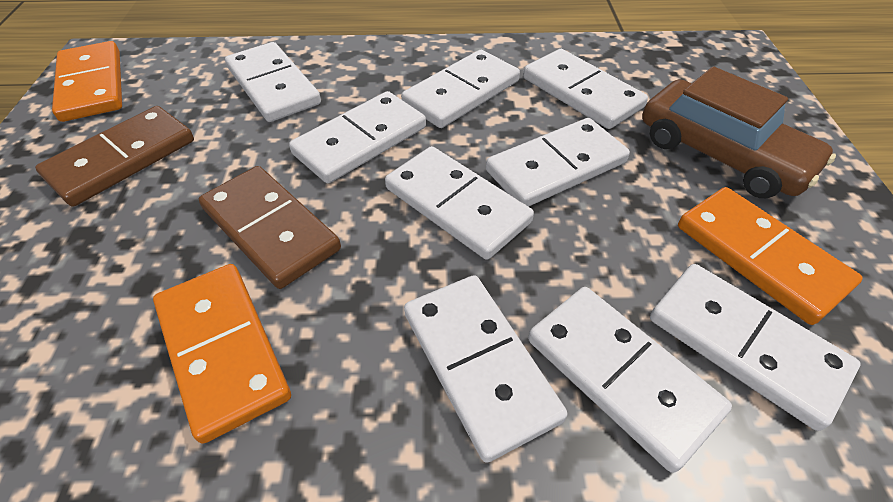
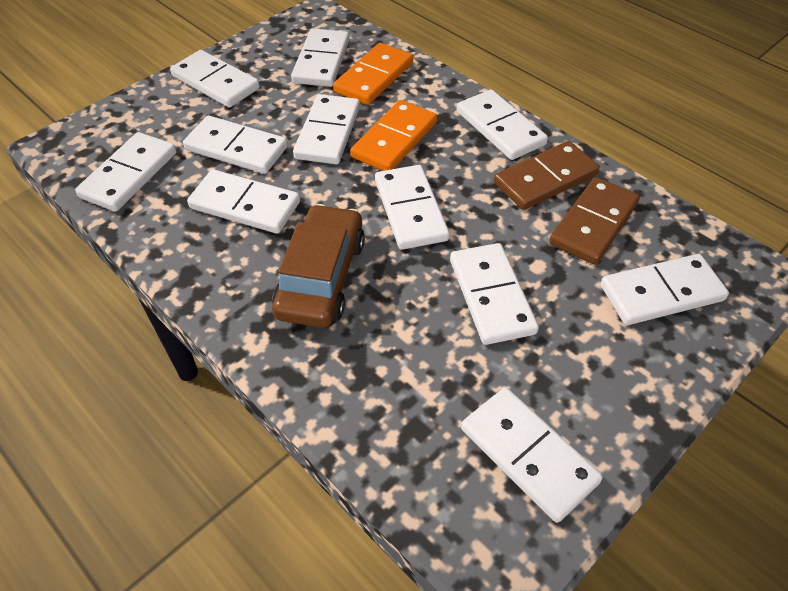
orange domino: [52,41,122,122] [153,264,291,444] [678,187,863,325] = 3 -> [333,43,413,105] [350,100,437,171] = 2
white domino: [225,42,321,122] [289,91,426,183] [385,146,534,260] [401,50,520,128] [404,275,568,463] [486,118,630,207] [523,49,648,129] [528,287,732,473] [650,264,860,431] = 9 -> [75,132,176,212] [170,50,260,108] [183,116,288,174] [187,169,300,234] [291,29,350,87] [293,94,360,164] [375,165,450,250] [450,243,539,345] [457,89,548,160] [461,387,603,523] [600,254,729,325] = 11

